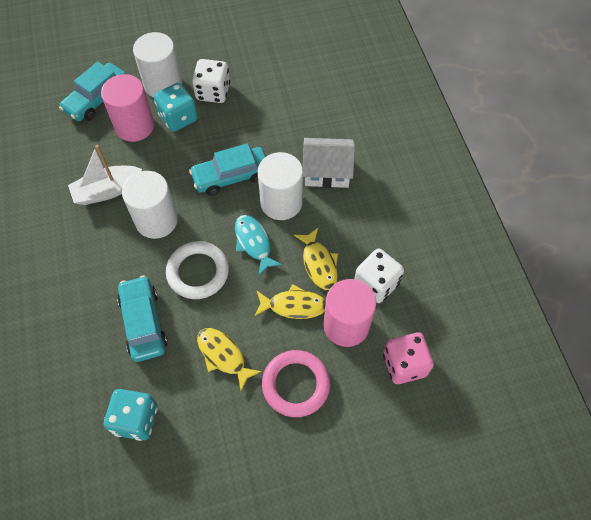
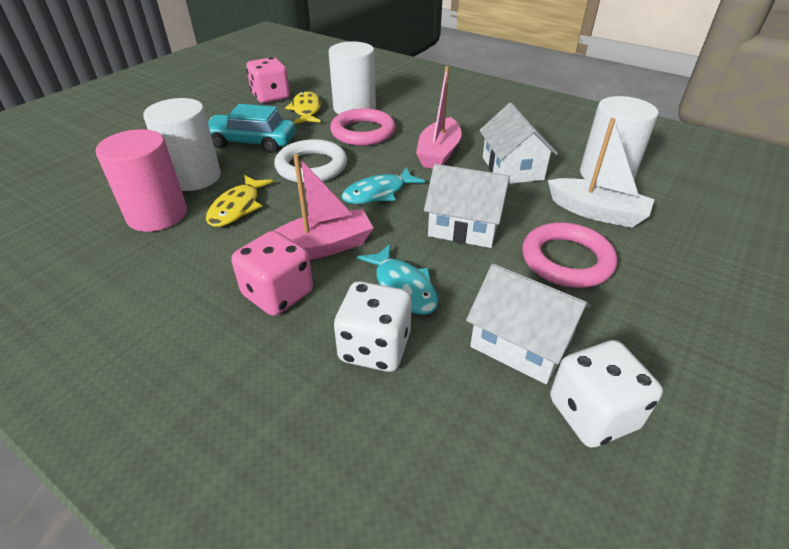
pink boat: none = 0 -> [273,154,373,260] [416,66,462,169] = 2
pink cylinder: [101,74,154,142] [323,279,376,347] = 2 -> [96,129,187,232] = 1
pink dice: [383,332,434,384] = 1 -> [231,231,313,316] [246,57,290,103] = 2
pink ring: [262,350,330,417] = 1 -> [330,108,395,146] [522,222,617,288] = 2
turquoise car: [59,61,126,121] [117,275,167,362] [189,143,266,195] = 3 -> [208,104,296,153] = 1
turquoise dice: [104,389,158,441] [154,83,198,132] = 2 -> none = 0
turquoise fish: [235,215,282,276] = 1 -> [341,167,425,204] [357,244,438,315] = 2
white house: [303,138,355,188] = 1 -> [424,164,510,248] [466,264,591,384] [479,103,558,184] = 3
yellow fish: [197,328,262,391] [255,284,326,319] [294,228,338,290] = 3 -> [206,175,273,227] [285,91,321,124] = 2

